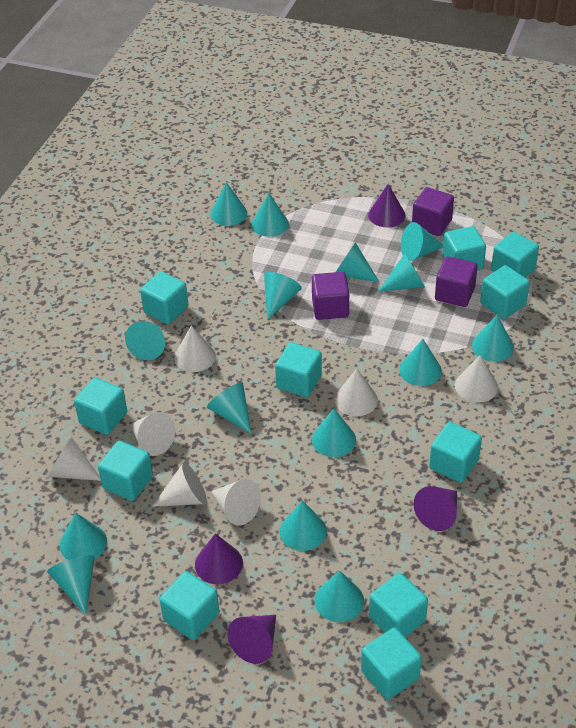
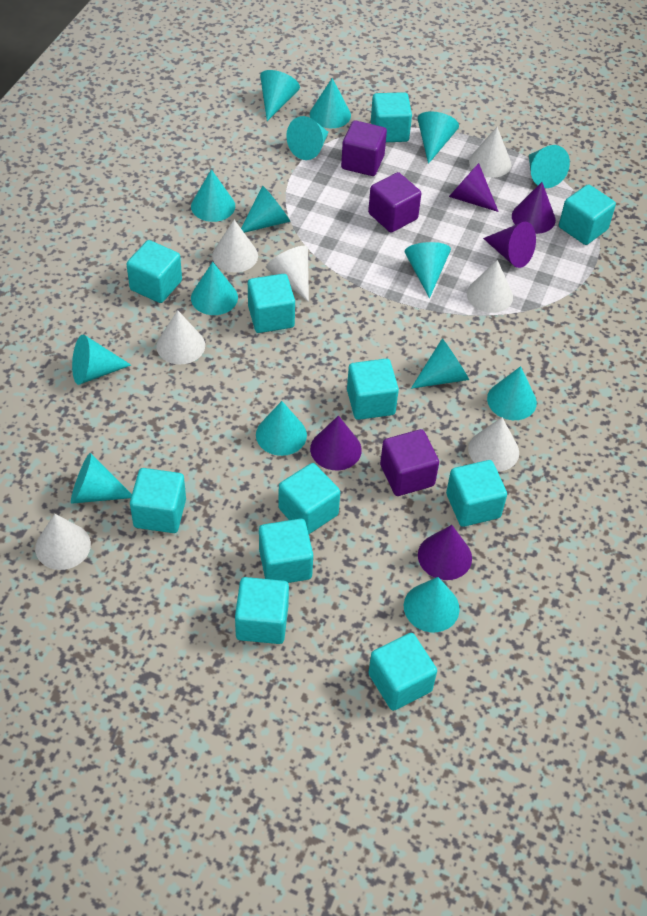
purple cone: [195,533,243,584] [227,615,276,664] [368,184,406,227] [414,486,457,531] = 4 -> [310,415,362,470] [418,525,472,580] [449,163,499,212] [483,222,536,268] [512,182,556,234] = 5

